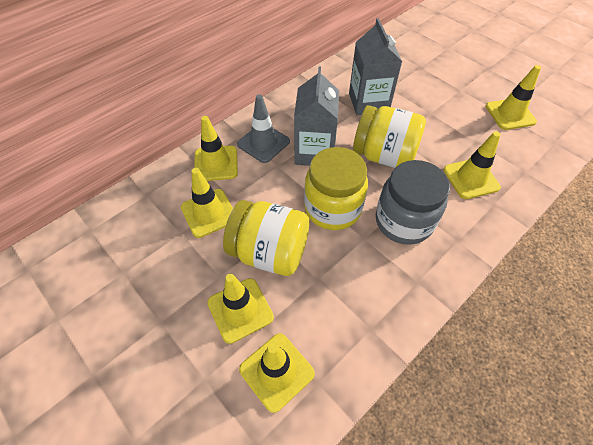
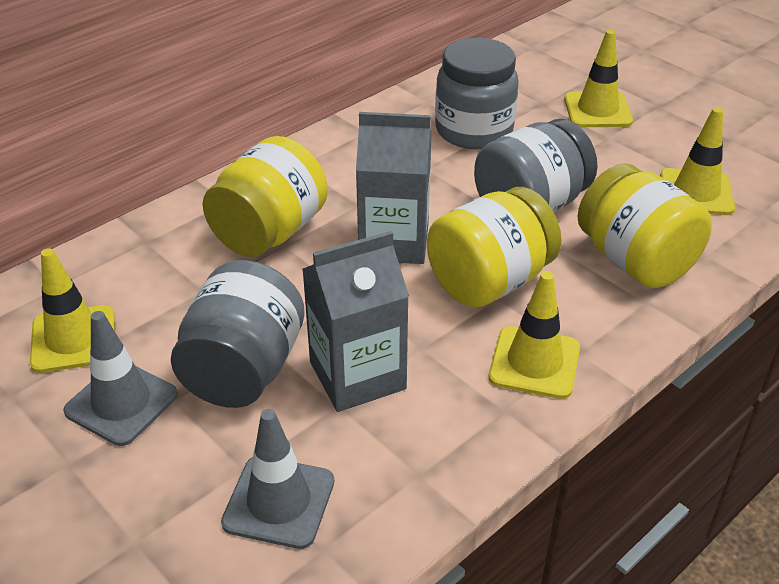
grey jar: [376,160,450,245] = 1 -> [171,260,305,408] [435,38,519,149] [474,119,597,212] = 3
grey traffic cone: [237,94,290,163] = 1 -> [63,311,178,446] [221,409,334,549] = 2
yellow traffic cone: [181,168,233,238] [194,116,238,181] [207,274,274,344] [239,333,315,413] [444,131,501,199] [486,65,541,130] = 6 -> [30,248,115,373] [489,271,580,399] [564,30,633,127] [660,107,735,215] = 4

